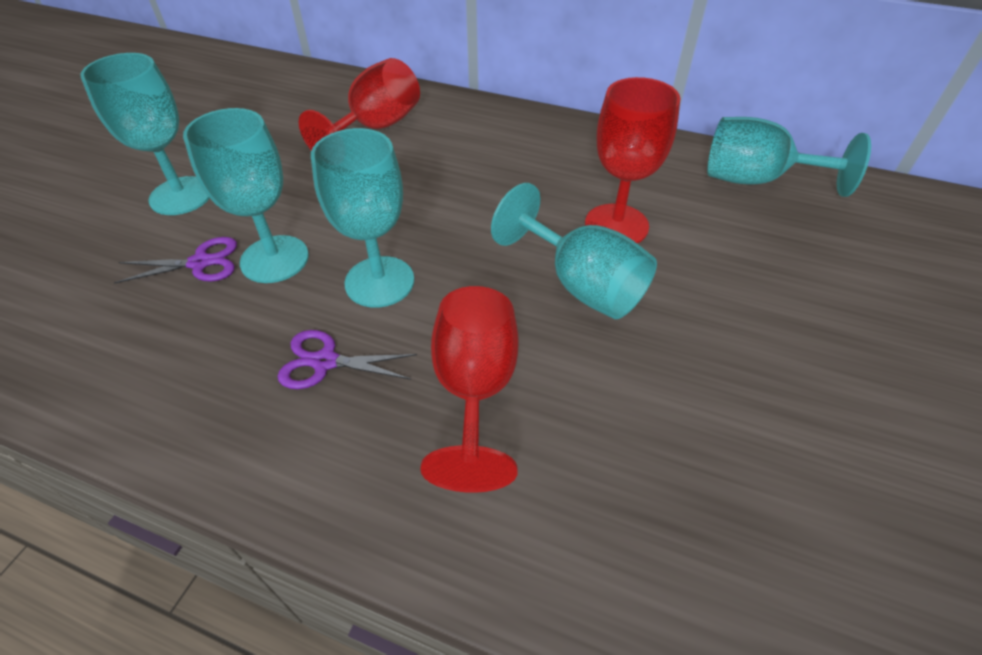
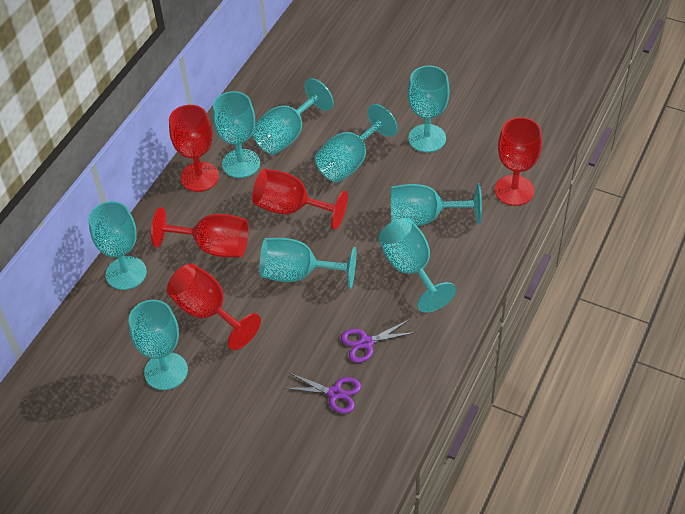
red goblet: [298,58,420,151] [420,286,519,493] [585,77,681,243] = 3 -> [151,207,249,257] [167,263,261,350] [169,105,219,192] [252,169,348,230] [495,117,542,206] = 5
turquoise goblet: [80,53,210,215] [183,108,309,283] [311,128,414,308] [491,183,657,319] [707,117,871,197] = 5 -> [89,201,147,290] [129,300,188,390] [213,91,260,178] [252,78,334,155] [259,238,356,289] [315,104,398,183] [379,218,456,313] [391,184,482,226] [408,66,449,153] = 9

